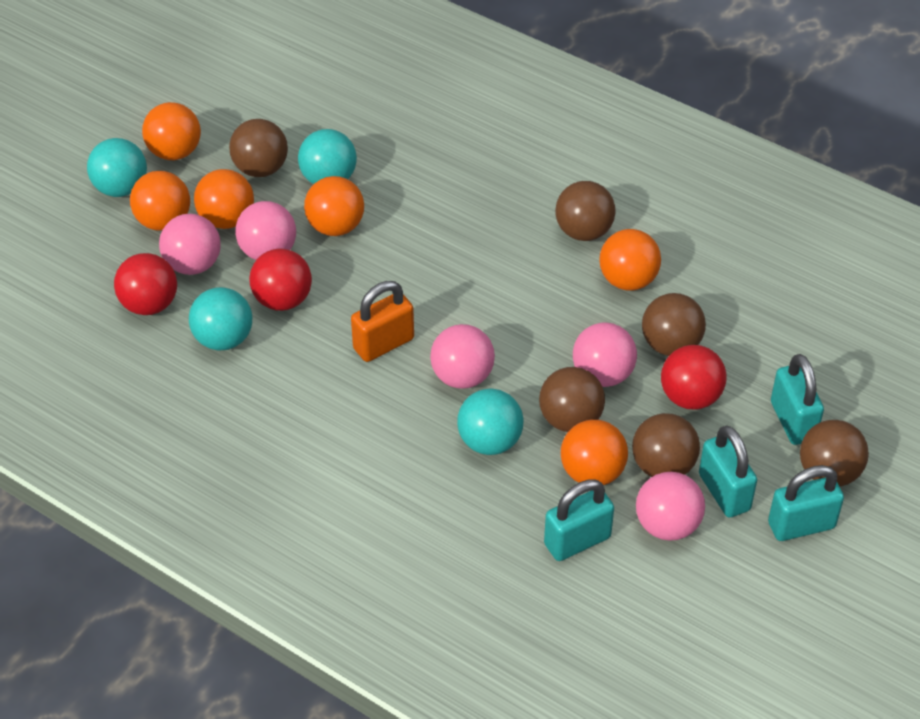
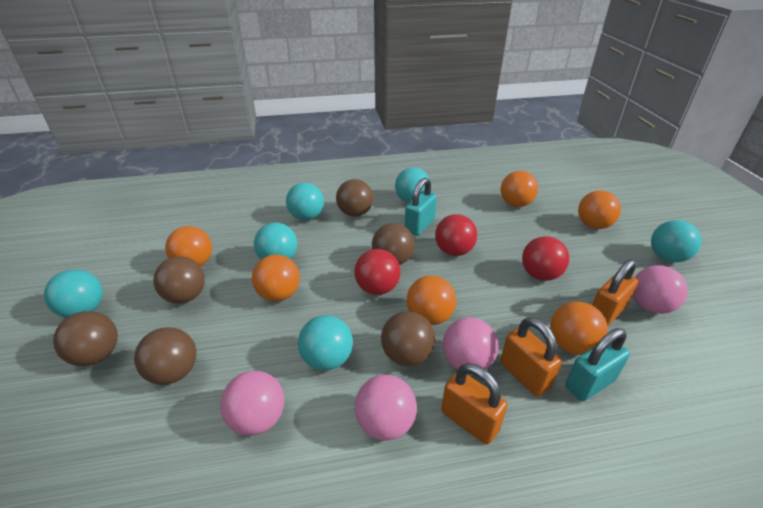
orange padlock: [351,281,414,362] = 1 -> [441,363,508,445] [501,317,562,397] [592,259,638,326] = 3
pink ball: [159,214,221,275] [235,201,296,260] [430,324,495,389] [573,322,637,387] [636,472,705,541] = 5 -> [220,371,284,436] [355,375,417,441] [443,317,499,370] [633,265,688,314] = 4
turquoise ball: [87,138,147,197] [189,287,252,351] [298,129,357,184] [457,389,523,455] = 4 -> [44,269,103,318] [254,223,297,259] [286,183,324,220] [298,315,353,371] [395,168,430,203] [651,220,702,262] = 6
turquoise padlock: [544,479,614,561] [699,425,757,517] [768,465,844,541] [771,354,824,445] = 4 -> [405,178,437,236] [565,328,630,401] = 2

